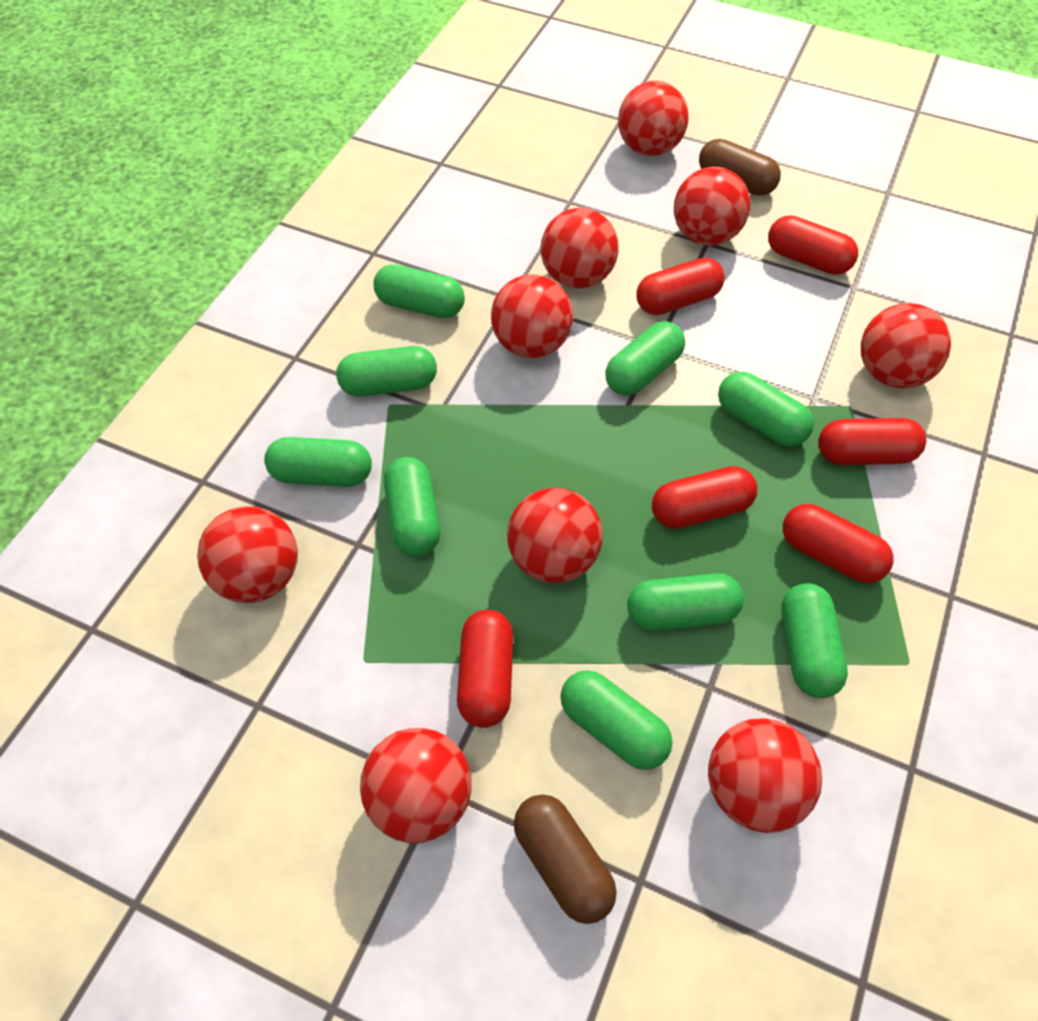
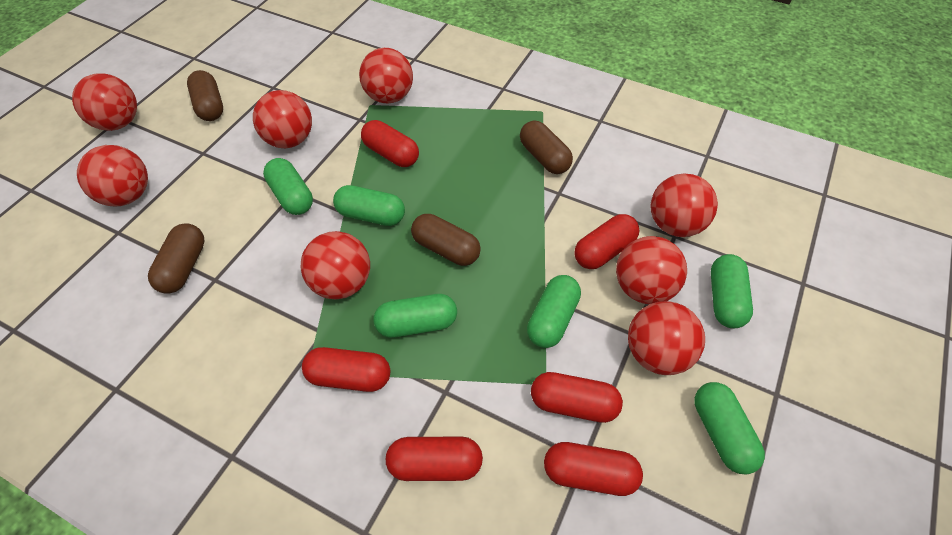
brown capsule: [514,794,617,924] [699,139,781,196] = 2 -> [148,223,205,294] [187,70,223,121] [411,214,481,266] [520,121,573,174] = 4
green capsule: [264,437,372,487] [336,346,437,397] [373,264,465,318] [384,457,441,556] [560,670,673,770] [605,321,685,396] [627,573,744,631] [718,372,814,446] [781,583,848,698] = 9 -> [263,158,313,215] [333,185,405,226] [374,294,457,338] [527,275,581,348] [694,382,765,475] [711,254,753,328] = 6
red ball: [197,506,298,603] [360,728,472,843] [491,274,573,358] [507,488,603,583] [541,208,619,289] [618,81,689,156] [674,167,750,246] [708,718,822,833] [861,303,951,388] = 9 -> [72,73,137,131] [77,145,148,206] [253,90,312,148] [301,231,370,299] [359,48,413,103] [616,236,687,304] [628,301,705,375] [651,174,718,237] = 8

